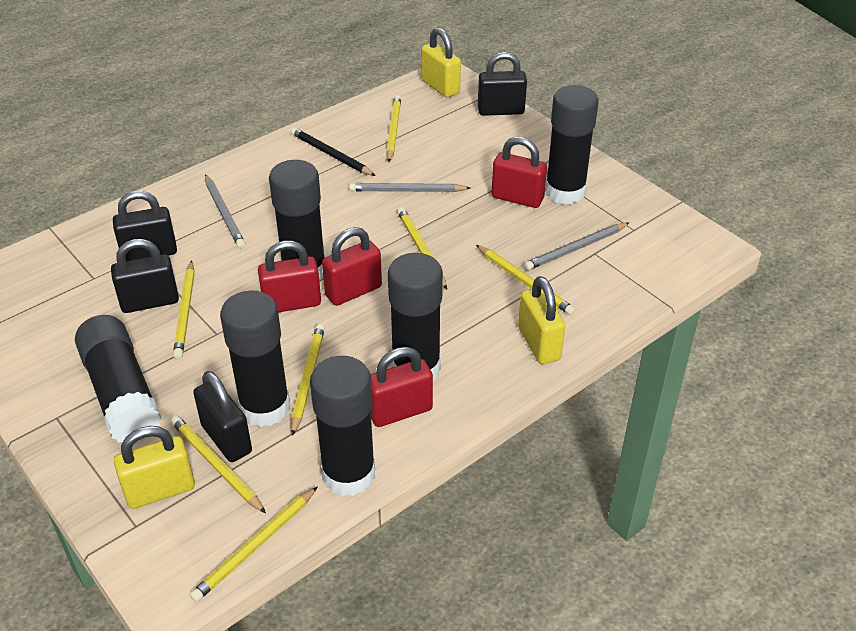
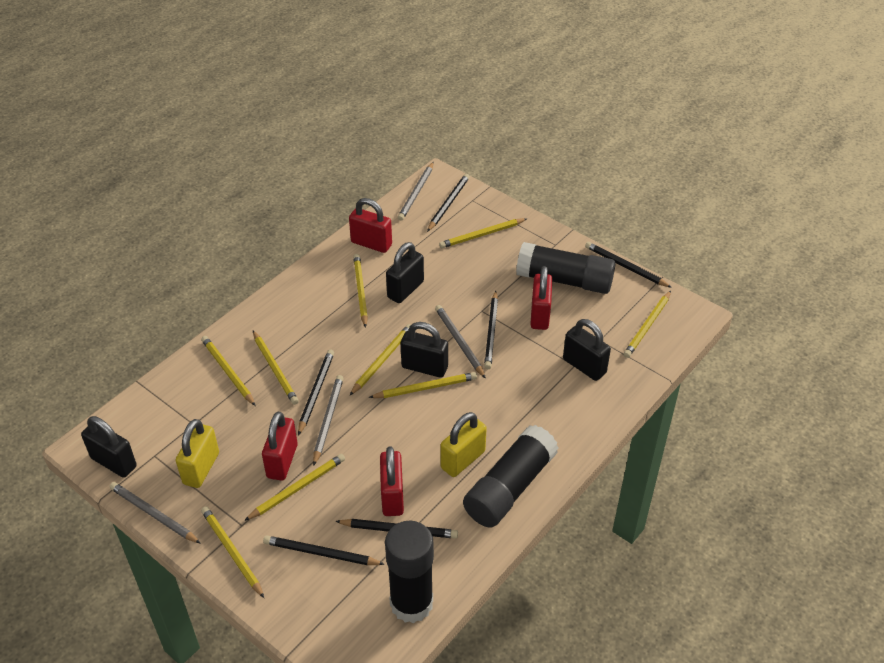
black glue stick: [75,315,162,443] [220,291,290,427] [269,160,325,279] [310,356,375,496] [388,253,443,380] [545,85,599,205] = 6 -> [385,521,434,623] [463,425,558,528] [516,242,615,294] = 3
black pencil: [291,127,376,176] = 1 -> [263,535,384,565] [298,350,334,435] [335,519,458,539] [427,174,470,232] [484,291,498,369] [585,242,672,288] = 6
grey pencil: [205,174,246,248] [349,183,470,192] [524,222,630,270] = 3 -> [109,482,201,544] [313,375,344,466] [398,162,434,221] [435,305,486,379] = 4
yellow padlock: [114,426,195,509] [421,28,461,98] [518,276,565,364] = 3 -> [176,419,219,488] [441,412,487,477] = 2
yellow pencil: [171,416,266,514] [173,260,195,359] [190,486,318,602] [291,323,325,436] [386,95,401,162] [397,207,447,289] [476,245,575,315] = 7 -> [201,336,256,406] [201,506,264,598] [244,454,345,521] [253,331,299,405] [349,324,411,396] [353,254,368,328] [369,372,477,398] [439,218,527,248] [624,291,671,358] = 9

